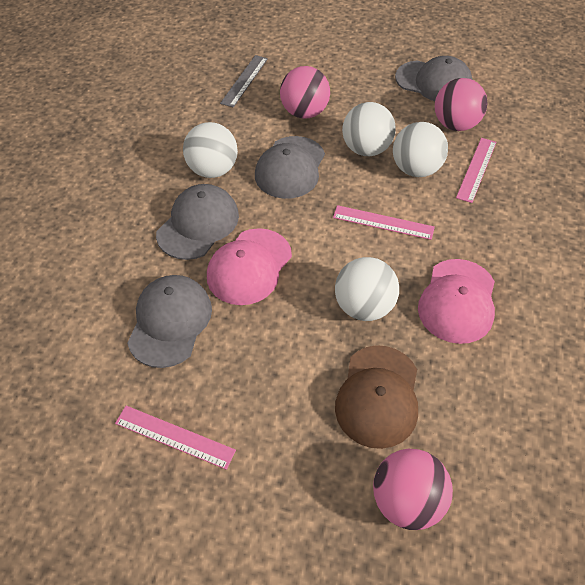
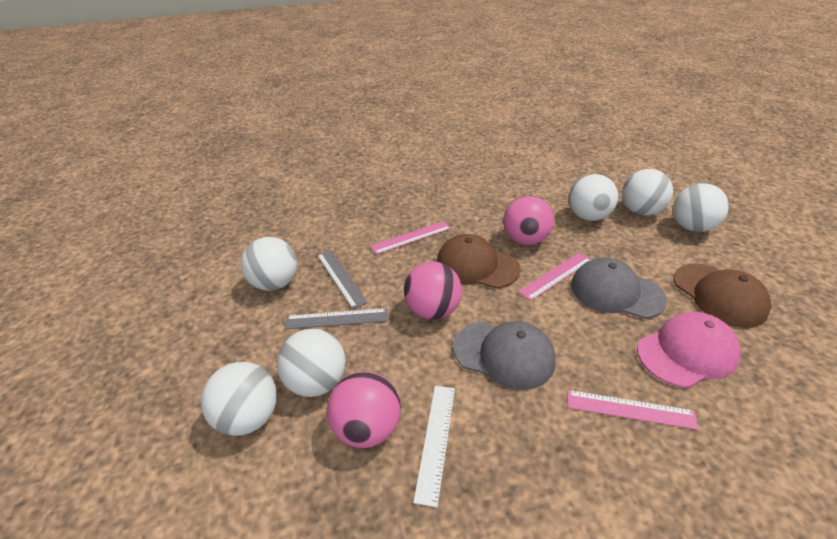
brown cap: [335,345,418,449] = 1 -> [437,234,521,289] [673,263,771,328] = 2
grey cap: [127,275,212,368] [156,184,239,260] [255,136,325,199] [395,56,473,101] = 4 -> [453,321,556,390] [571,258,667,319] = 2
grey ruler: [220,55,268,107] = 1 -> [285,308,387,329] [317,250,368,309] = 2
pink cap: [207,228,292,305] [418,259,495,344] = 2 -> [637,312,740,388] = 1
white ball: [183,122,238,178] [335,257,399,321] [342,102,396,156] [393,122,448,177] = 4 -> [201,362,277,436] [241,237,297,291] [277,329,346,397] [569,174,618,221] [622,169,673,216] [673,183,729,232] = 6
white ruler: none = 0 -> [413,386,455,507] = 1

